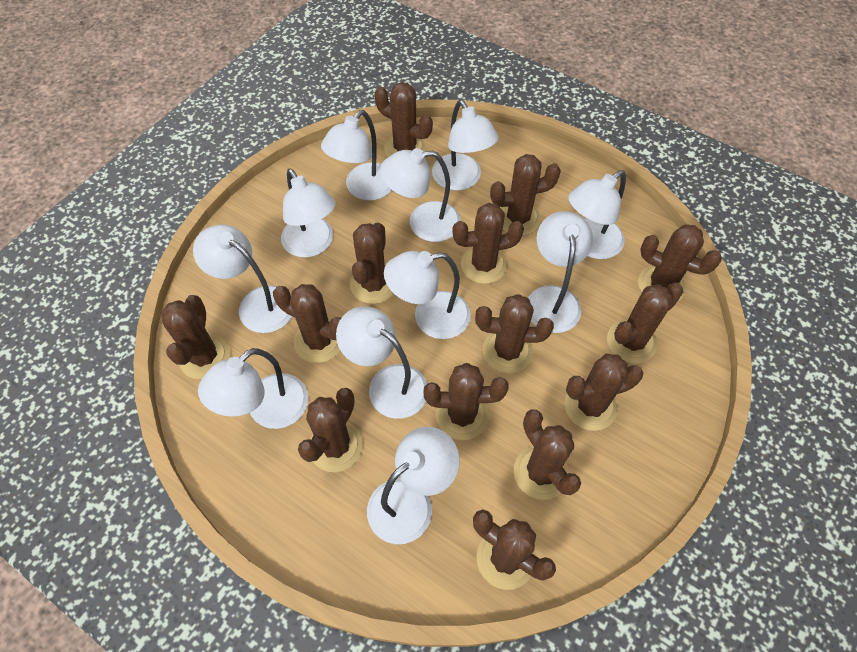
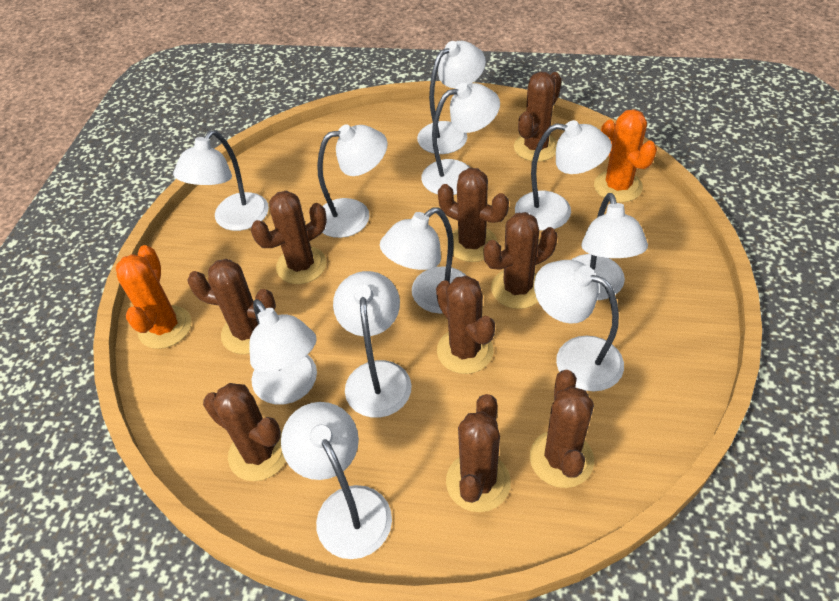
brown cactus: [161,295,230,379] [273,284,341,363] [298,388,363,472] [350,222,394,304] [374,82,433,157] [424,363,509,440] [452,203,524,284] [473,509,556,590] [475,294,554,373] [490,154,561,235] [514,409,581,500] [565,354,643,431] [607,283,683,364] [638,224,722,302] = 14 -> [187,259,276,354] [203,383,286,481] [251,191,327,284] [436,275,495,374] [438,168,509,262] [446,394,511,512] [484,212,558,309] [514,72,562,162] [530,370,594,488] = 9
orange cactus: none = 0 -> [116,245,192,349] [594,109,657,203] = 2

